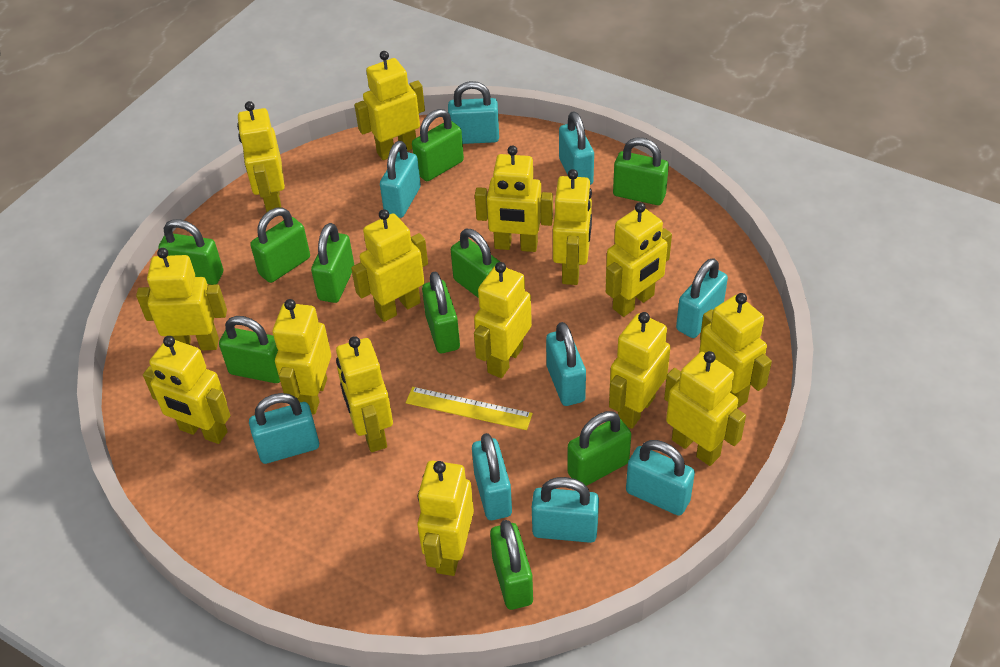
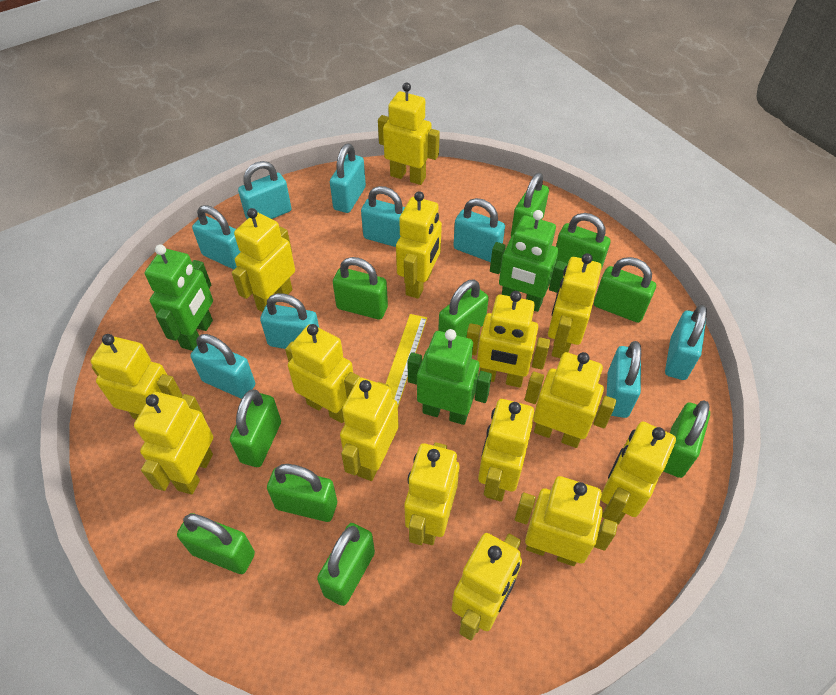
green robot: none = 0 -> [145,244,213,351] [407,329,492,425] [490,210,567,312] = 3

